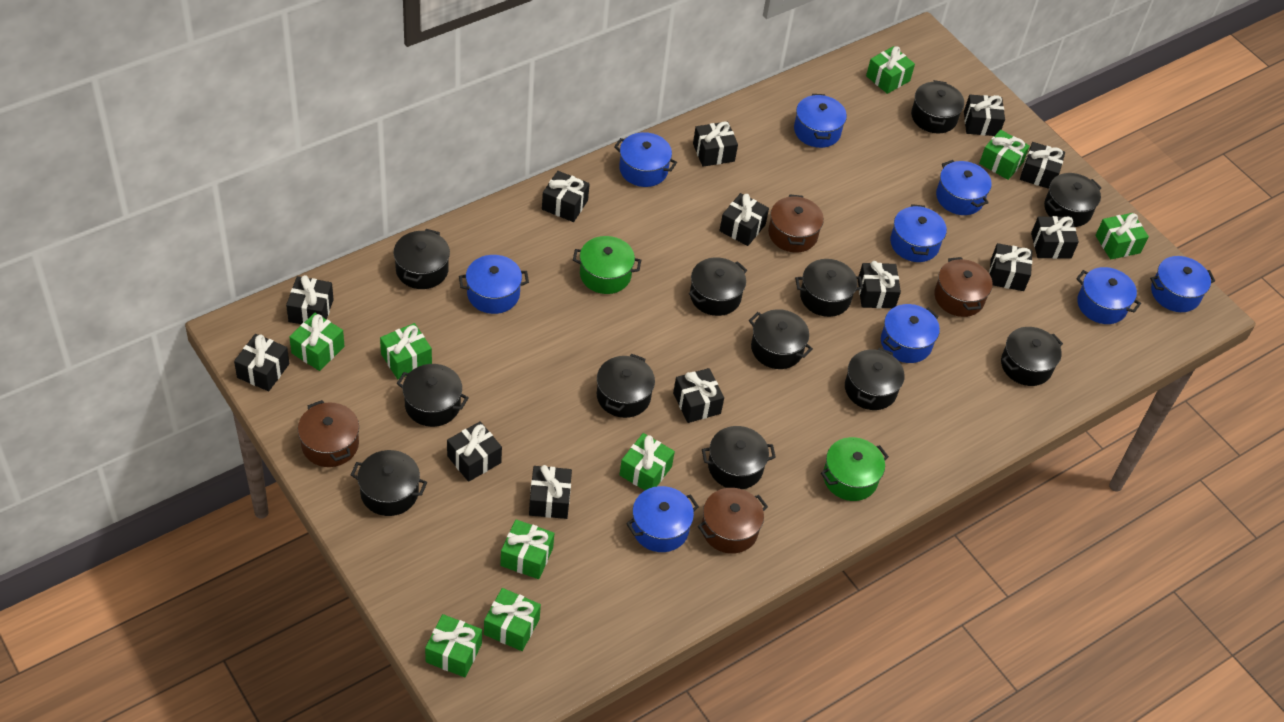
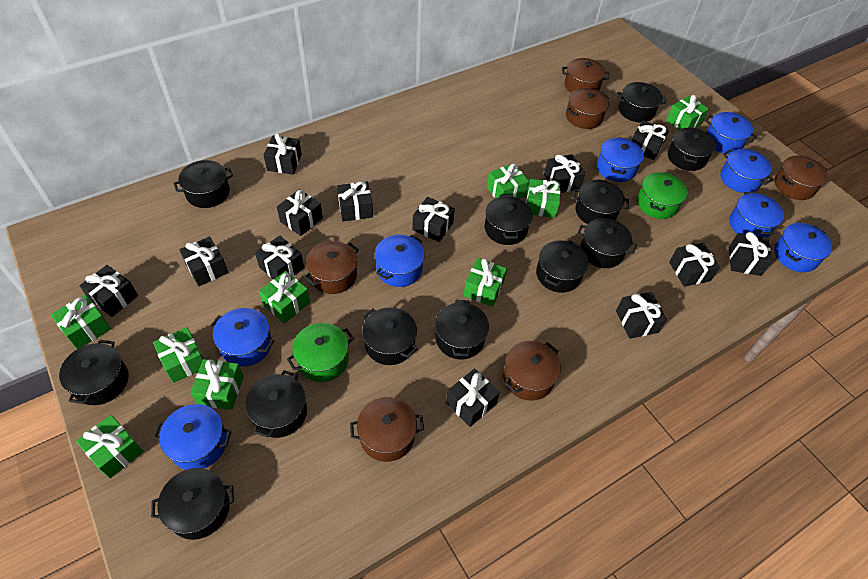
blue pot: [459,255,529,314] [614,132,677,187] [626,486,699,552] [794,94,847,148] [881,304,940,363] [890,204,947,262] [936,160,992,215] [1076,267,1141,324] [1150,256,1215,312] = 9 -> [153,404,232,470] [210,308,275,367] [374,235,425,287] [597,137,644,182] [705,112,757,154] [721,149,773,193] [730,192,784,238] [774,223,832,272] = 8
brown pot: [298,400,359,467] [698,488,768,554] [768,195,824,252] [934,257,992,317] = 4 -> [304,241,359,294] [350,397,424,462] [503,341,561,401] [562,58,609,93] [566,88,609,129] [775,155,828,200] = 6

